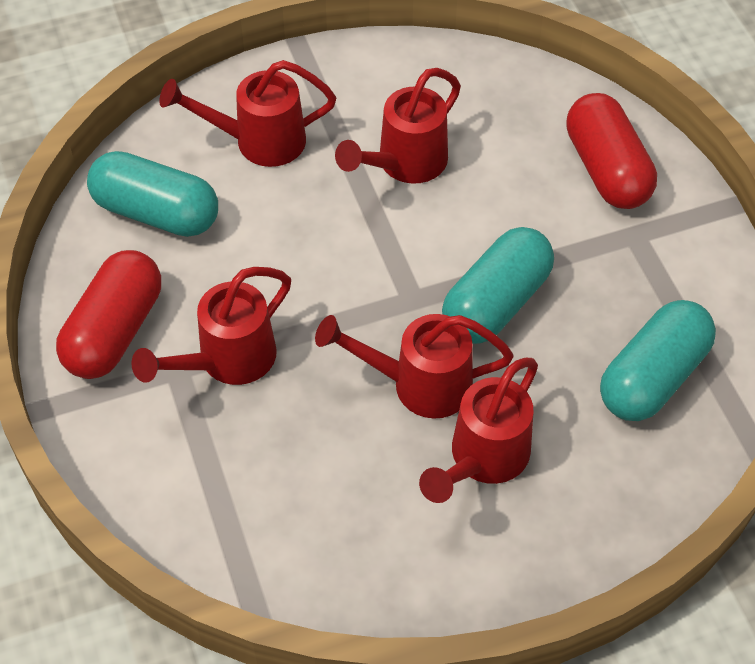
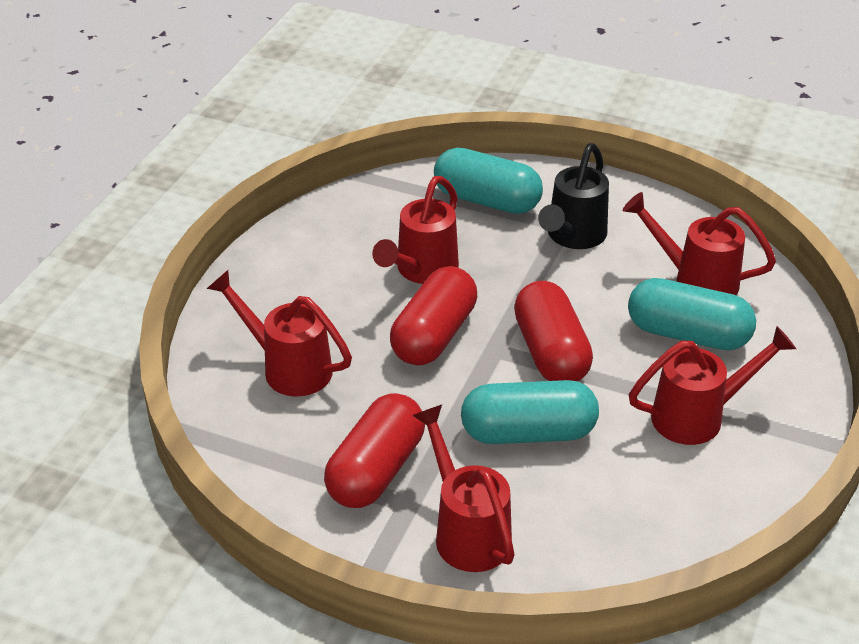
black watering can: none = 0 -> [538,143,609,249] = 1
red capsule: [56,250,161,379] [566,93,657,209] = 2 -> [324,393,425,508] [390,266,477,365] [514,281,593,381] = 3

